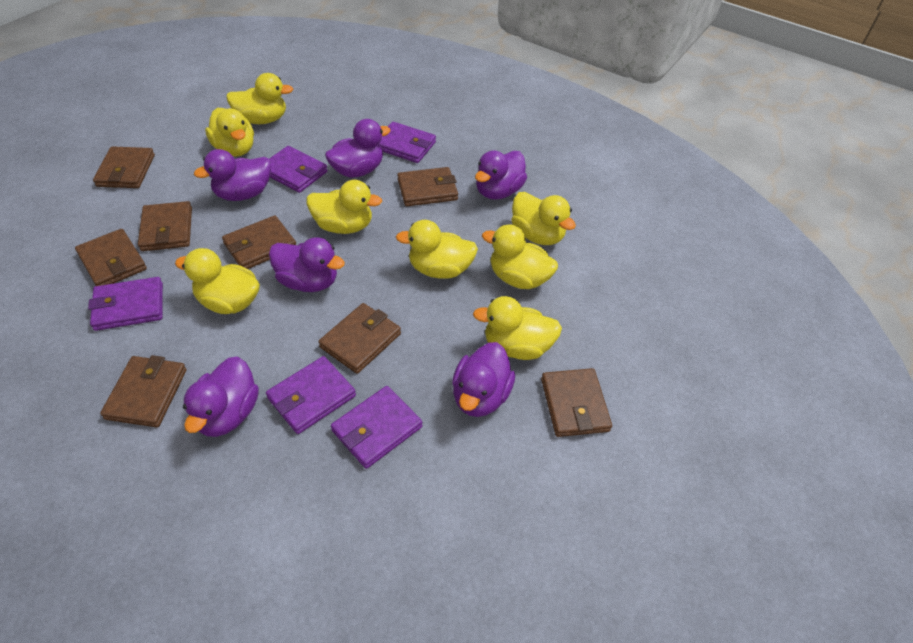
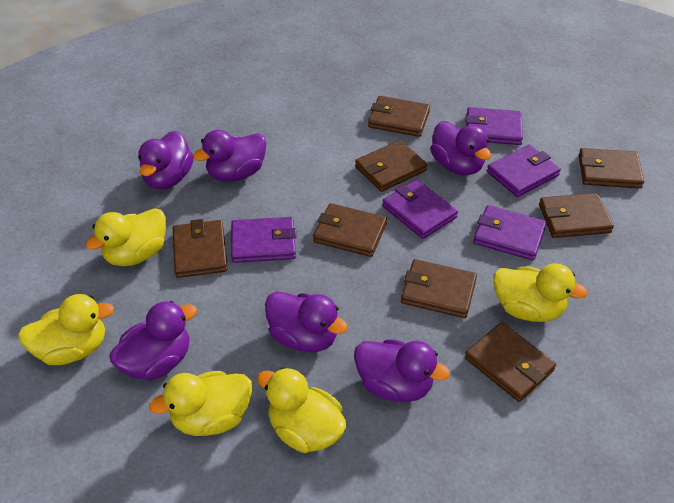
yellow duck: [175,248,260,314] [205,108,254,157] [226,73,293,124] [307,180,382,234] [396,220,478,279] [473,296,562,360] [482,224,558,289] [511,192,576,245] = 8 -> [18,294,114,365] [85,208,166,266] [149,371,252,436] [257,367,347,453] [493,263,588,322] = 5

